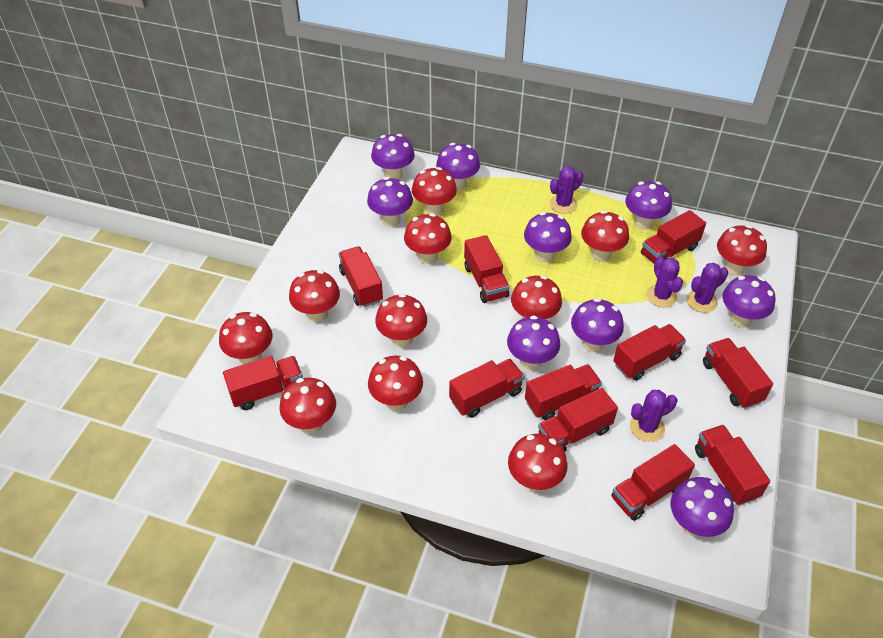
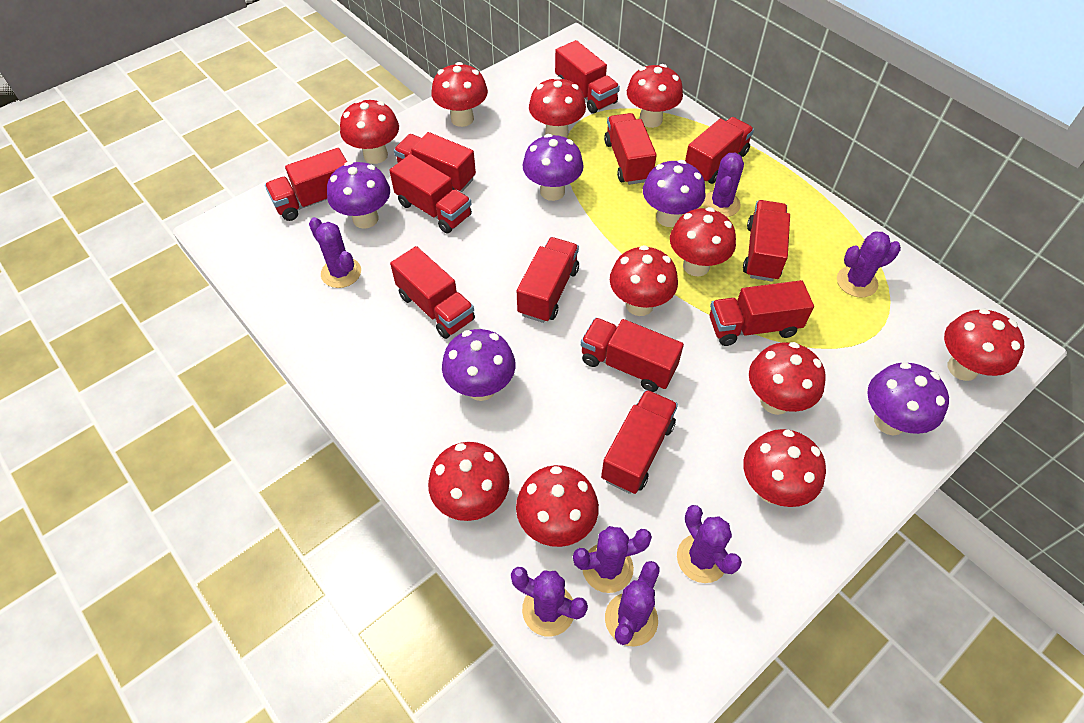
purple cactus: [550,166,583,214] [630,390,677,442] [646,256,683,307] [687,263,728,313] = 4 -> [309,217,361,288] [511,567,588,637] [573,526,652,593] [605,561,660,647] [677,505,742,583] [703,153,744,217] [837,231,901,298] = 7
purple mushroom: [367,177,413,227] [371,134,415,179] [436,143,480,190] [507,315,560,370] [524,212,572,263] [571,298,624,352] [625,181,672,230] [671,477,734,537] [722,275,775,328] = 9 -> [327,162,390,229] [442,329,515,401] [523,134,583,201] [643,160,705,227] [867,362,949,435] = 5
red truck: [223,356,303,410] [339,246,383,307] [449,359,524,418] [464,235,510,303] [525,364,602,420] [538,388,618,452] [611,444,695,521] [613,324,686,381] [641,210,706,264] [695,425,770,505] [703,338,773,409] = 11 -> [265,148,347,221] [389,154,472,233] [390,246,475,339] [394,132,476,192] [517,237,579,323] [555,40,620,114] [581,318,684,392] [601,390,678,494] [604,113,657,185] [685,117,754,184] [710,280,814,346] [743,200,790,281] = 12

